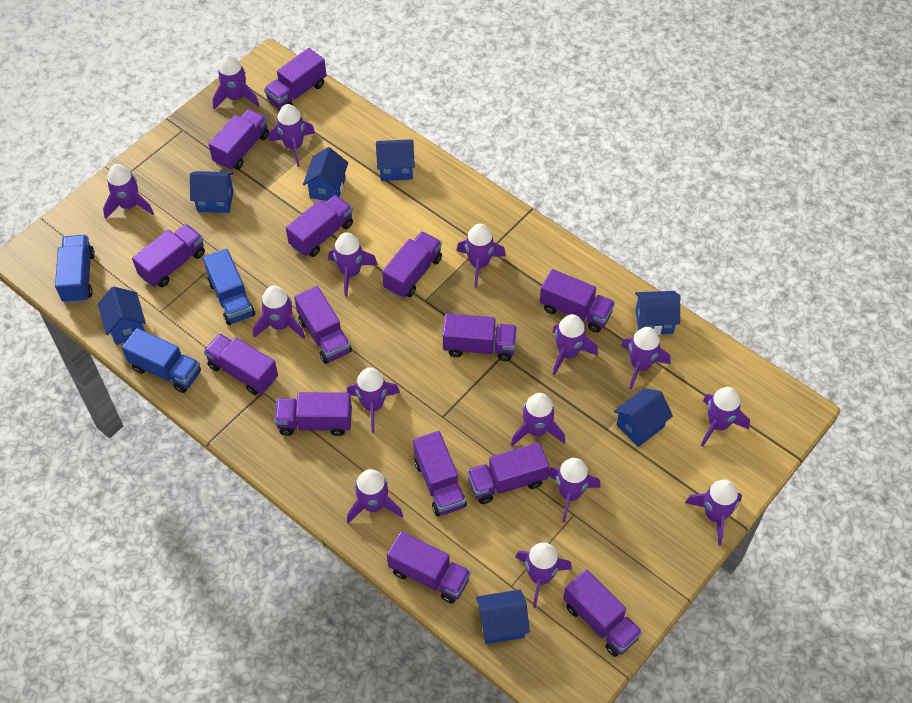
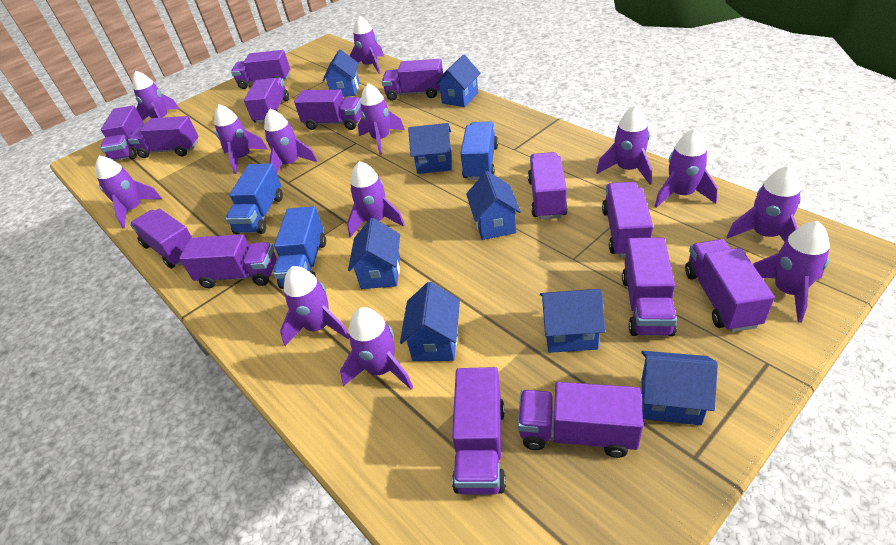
blue house: [98,286,146,345] [190,171,234,213] [303,147,348,201] [376,139,415,181] [476,589,530,644] [614,388,673,447] [635,291,680,335] = 7 -> [322,49,360,97] [348,218,400,289] [400,282,460,361] [408,123,452,174] [435,55,481,107] [466,171,521,240] [540,289,605,353] [641,351,718,425] = 8
purple rocket: [103,164,154,219] [212,55,260,109] [253,285,305,339] [269,104,315,167] [328,232,378,296] [347,368,400,433] [347,469,403,524] [456,224,506,288] [511,393,565,446] [516,542,572,608] [548,458,601,523] [553,314,598,376] [621,327,670,390] [685,480,742,545] [701,387,750,447] = 15 -> [95,156,162,228] [132,70,179,120] [214,104,268,174] [264,109,317,173] [280,266,350,346] [340,307,413,389] [347,161,405,238] [350,15,384,74] [358,83,405,155] [596,106,652,184] [654,128,718,208] [727,166,801,242] [753,221,830,323] = 13

